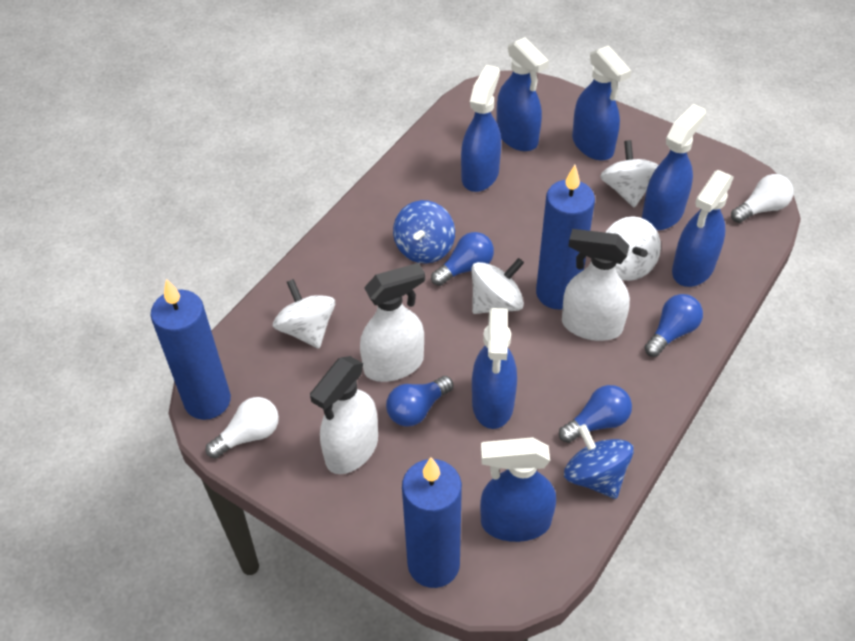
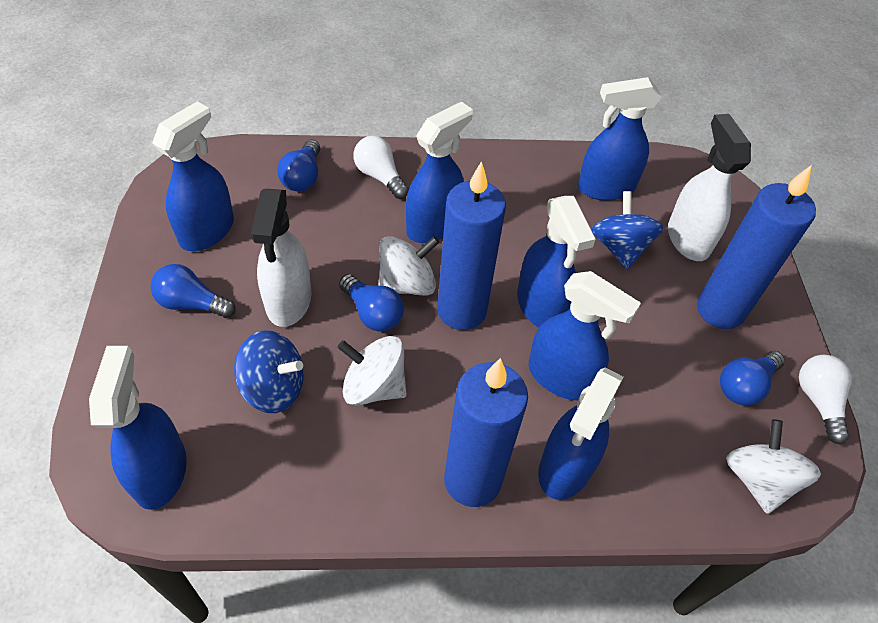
white spinning top: [273,279,335,349] [471,258,524,314] [600,140,659,207] [605,216,661,281] = 4 -> [337,336,407,406] [378,236,439,295] [726,419,821,514] = 3
white spray bottle: [310,356,378,474] [360,263,425,382] [562,229,630,341] = 3 -> [251,189,312,327] [668,114,751,261] = 2

